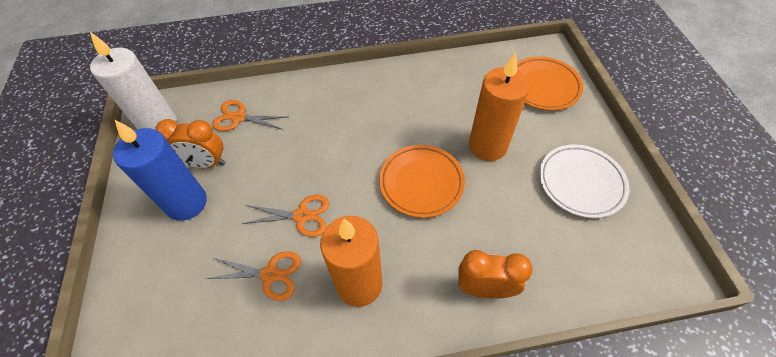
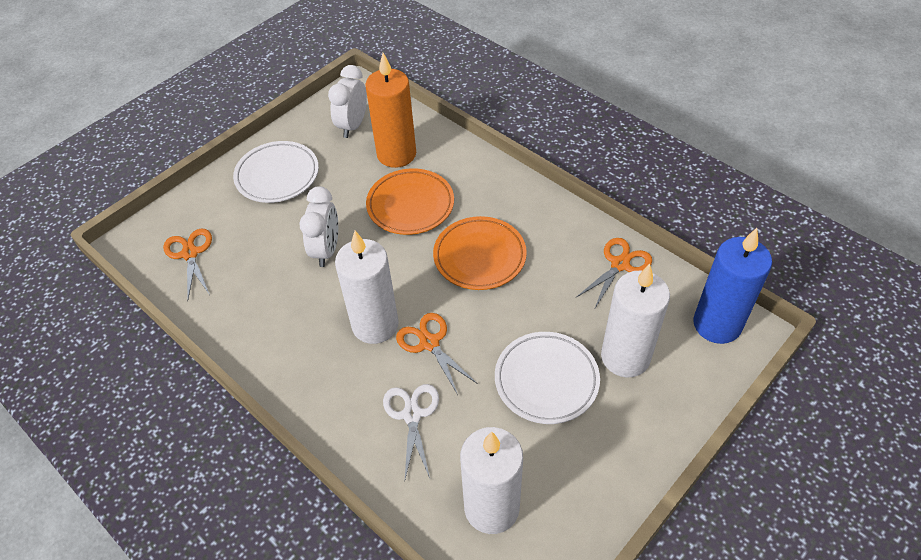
orange candle: [320,216,382,307] [469,53,530,161] = 2 -> [365,53,416,168] = 1
orange clock: [155,119,226,168] [458,250,533,299] = 2 -> none = 0
white candle: [90,32,177,130] = 1 -> [335,231,399,344] [460,427,523,534] [601,263,670,378] = 3
white clock: none = 0 -> [299,186,338,267] [328,65,367,138] = 2
white plate: [539,144,629,218] = 1 -> [233,141,319,203] [495,332,600,424] = 2
white scissors: none = 0 -> [383,384,439,479] = 1

